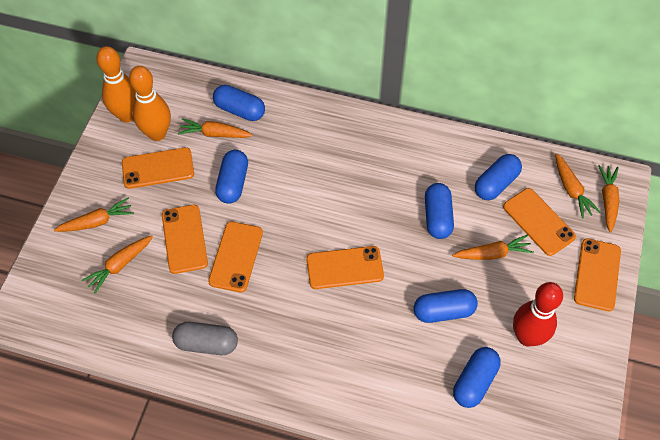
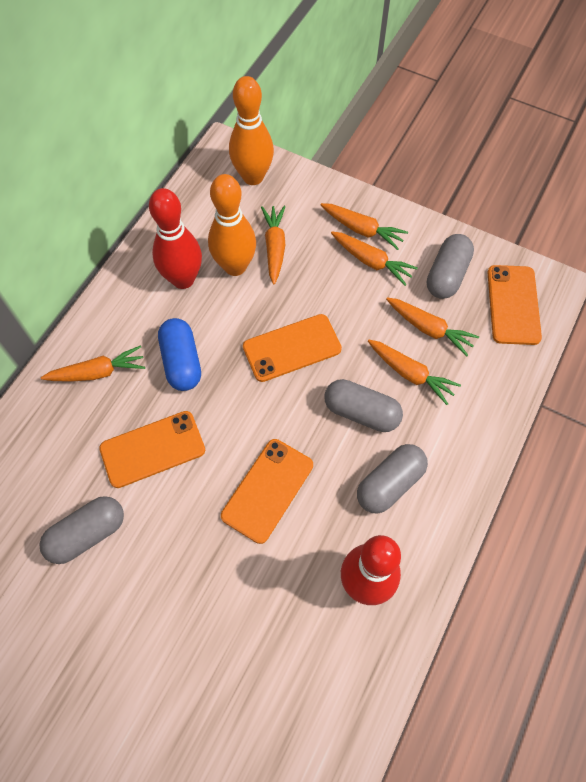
blue capsule: [213,85,265,121] [215,150,248,204] [414,289,478,323] [425,183,454,239] [453,347,501,408] [475,154,522,200] = 6 -> [158,318,201,391] = 1
grey capsule: [172,322,238,355] = 1 -> [39,496,124,564] [324,379,403,432] [357,444,428,513] [427,234,474,299] = 4
orange phone: [122,147,194,189] [162,205,208,274] [208,222,263,293] [306,246,384,289] [503,188,576,256] [574,238,621,311] = 6 -> [99,411,205,488] [221,439,313,544] [243,314,342,382] [488,265,542,345] = 4
red bowling pin: [513,282,563,347] = 1 -> [149,188,202,289] [341,535,401,605] = 2

